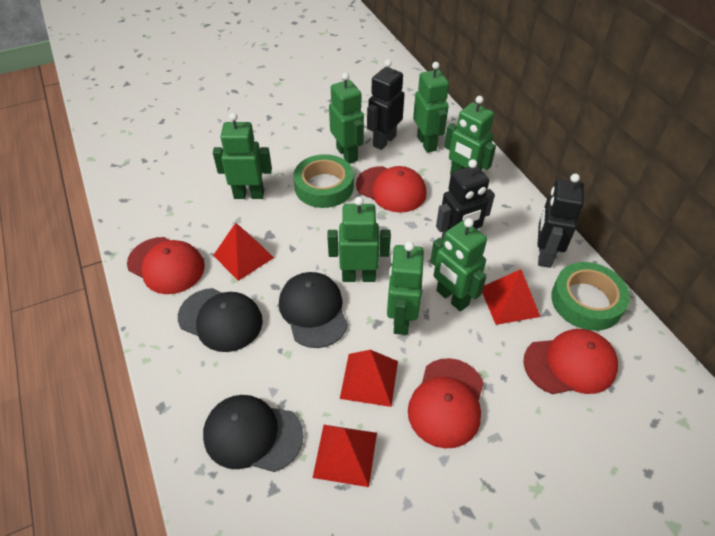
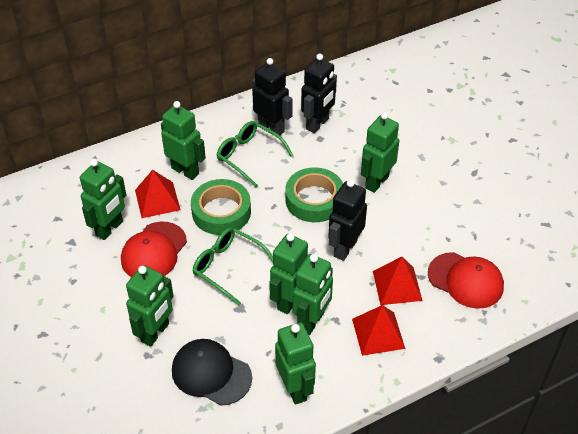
black cap: [178,288,263,352] [203,395,304,472] [279,272,348,348] = 3 -> [172,339,252,406] = 1
green glasses: none = 0 -> [193,227,273,305] [217,121,293,187] = 2
red cap: [127,237,205,294] [356,166,427,213] [408,358,484,448] [523,329,618,394] = 4 -> [121,221,187,277] [428,252,504,309] = 2
red pyramid: [213,223,274,281] [313,425,377,487] [340,350,398,407] [482,269,541,325] = 4 -> [135,170,180,218] [352,305,405,356] [373,256,423,305] = 3

